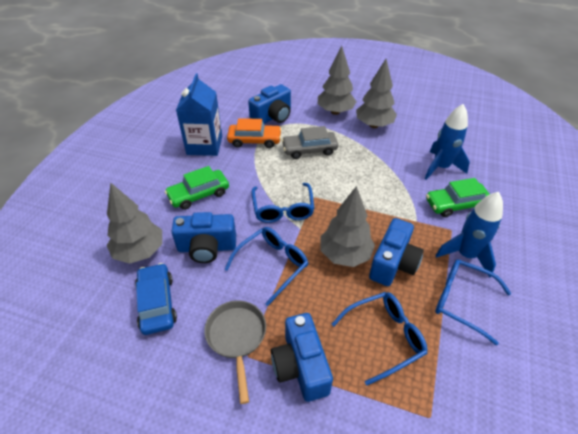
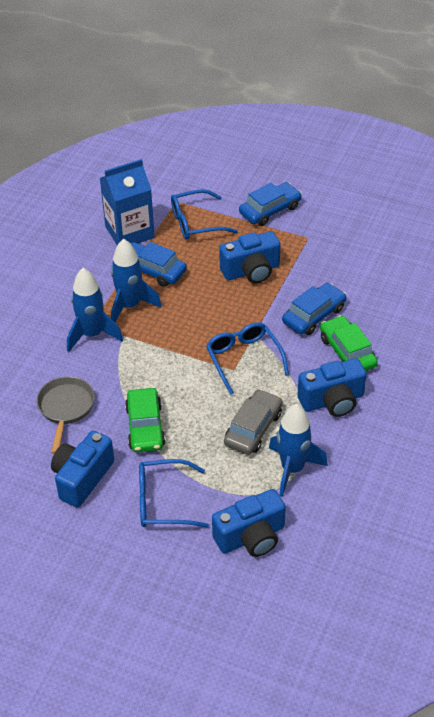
blue car: [135,263,177,335] = 1 -> [130,242,187,287] [239,182,302,226] [282,283,346,335] = 3
blue glasses: [224,227,308,306] [252,183,314,223] [332,292,427,385] [435,259,511,346] = 4 -> [139,459,209,528] [171,189,238,240] [206,322,289,395] = 3
blue rocket: [425,104,470,180] [435,192,503,277] = 2 -> [67,268,123,352] [111,239,162,322] [269,404,328,497] = 3
grey tree: [107,183,162,264] [318,46,356,115] [320,186,375,267] [356,59,397,128] = 4 -> none = 0
orange car: [227,118,282,148] = 1 -> none = 0

